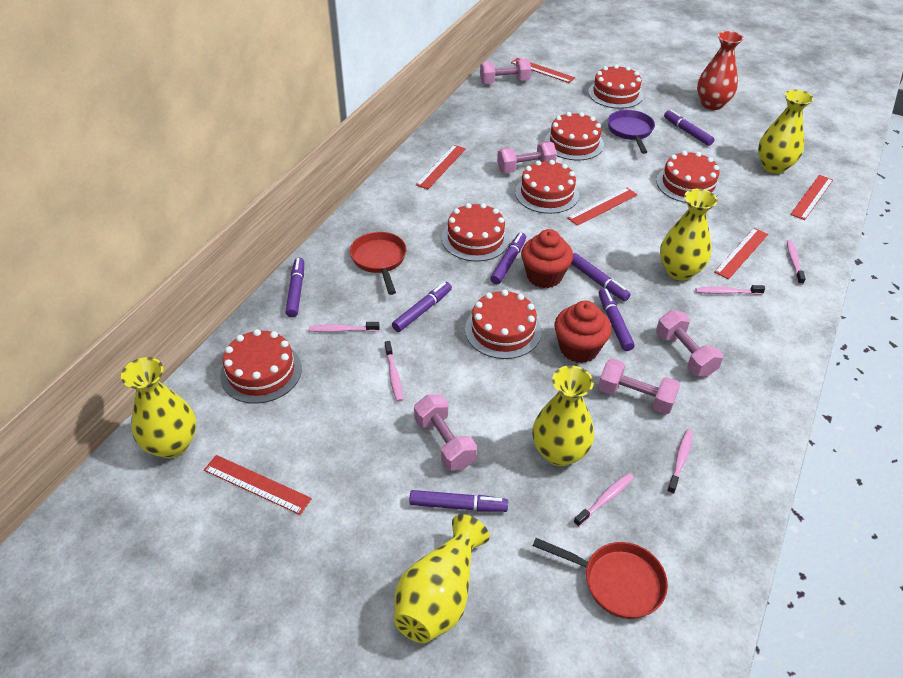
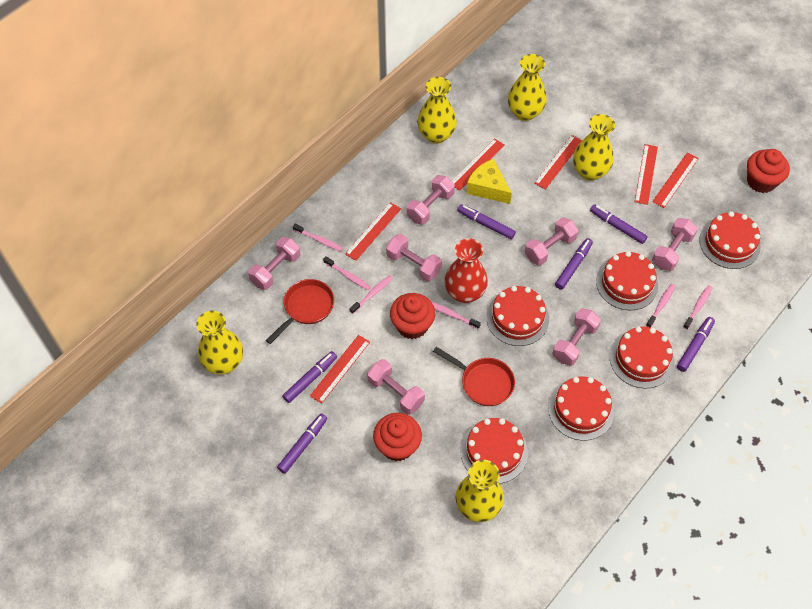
pink dumbbell: [414,395,477,471] [480,59,531,84] [497,142,557,173] [598,358,680,414] [656,310,723,377] = 5 -> [248,237,300,290] [367,359,425,415] [386,234,442,282] [407,175,455,225] [524,217,578,266] [553,308,601,366] [652,218,698,271] = 7
purple marker: [286,258,304,317] [392,282,452,332] [409,490,508,512] [490,233,526,284] [571,253,631,301] [599,288,635,351] [664,110,714,146] = 7 -> [277,413,327,474] [282,351,337,403] [458,204,516,239] [555,238,593,290] [590,204,648,244] [677,317,715,372] = 6
purple pan: [608,110,655,154] = 1 -> none = 0
red cake: [220,329,302,404] [442,203,510,261] [465,290,541,359] [515,160,579,214] [545,112,604,160] [588,64,644,109] [656,151,721,203] = 7 -> [460,418,528,484] [486,286,549,346] [548,376,614,441] [596,251,658,310] [610,327,674,389] [699,211,761,269] = 6
red cupcake: [521,229,573,288] [555,301,612,363] = 2 -> [373,413,422,461] [390,293,435,339] [747,149,790,193] = 3
yellow cheese: none = 0 -> [466,159,512,204] = 1

